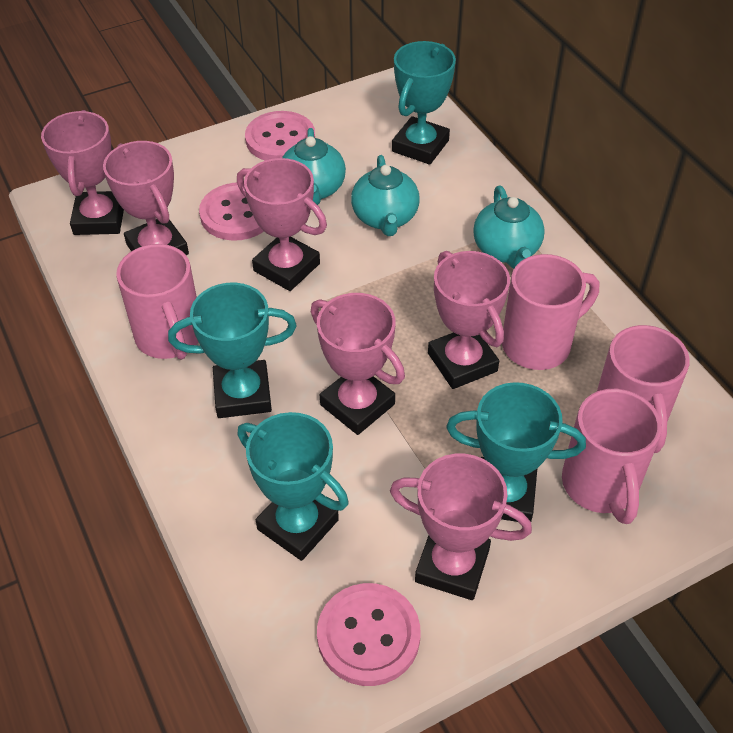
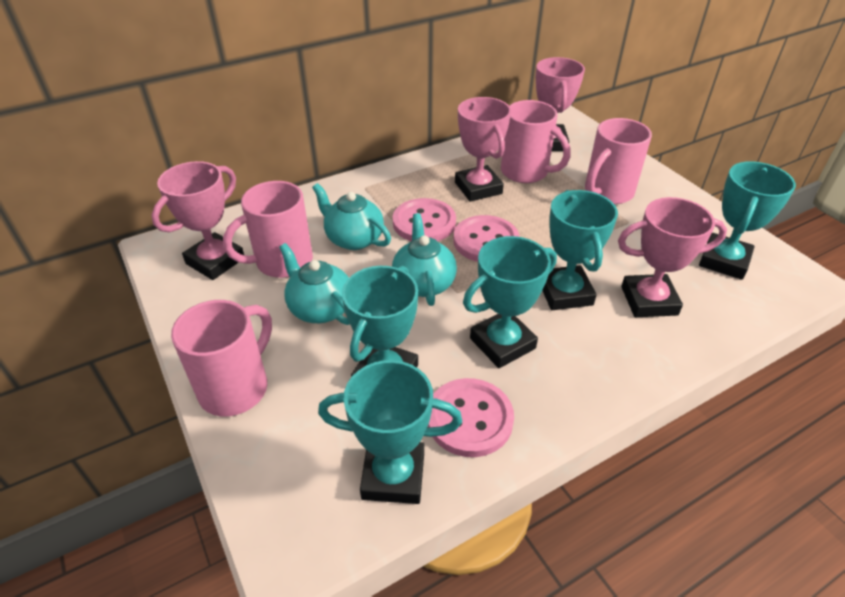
pink trophy: [41,110,124,235] [103,141,189,255] [237,158,327,291] [311,293,405,435] [390,454,532,600] [428,251,510,389] = 6 -> [151,161,244,280] [455,97,511,202] [536,57,585,151] [618,197,727,317] = 4
turquoise trophy: [168,282,297,418] [237,412,349,561] [392,41,456,165] [446,382,586,522] = 4 -> [318,360,462,504] [342,266,418,377] [463,236,557,368] [542,190,618,310] [699,161,796,280] = 5

